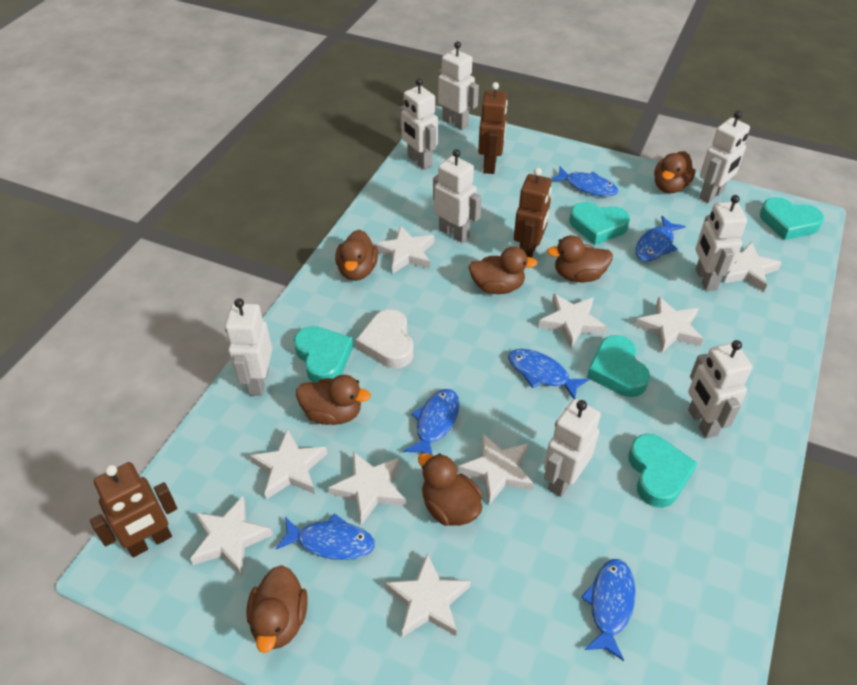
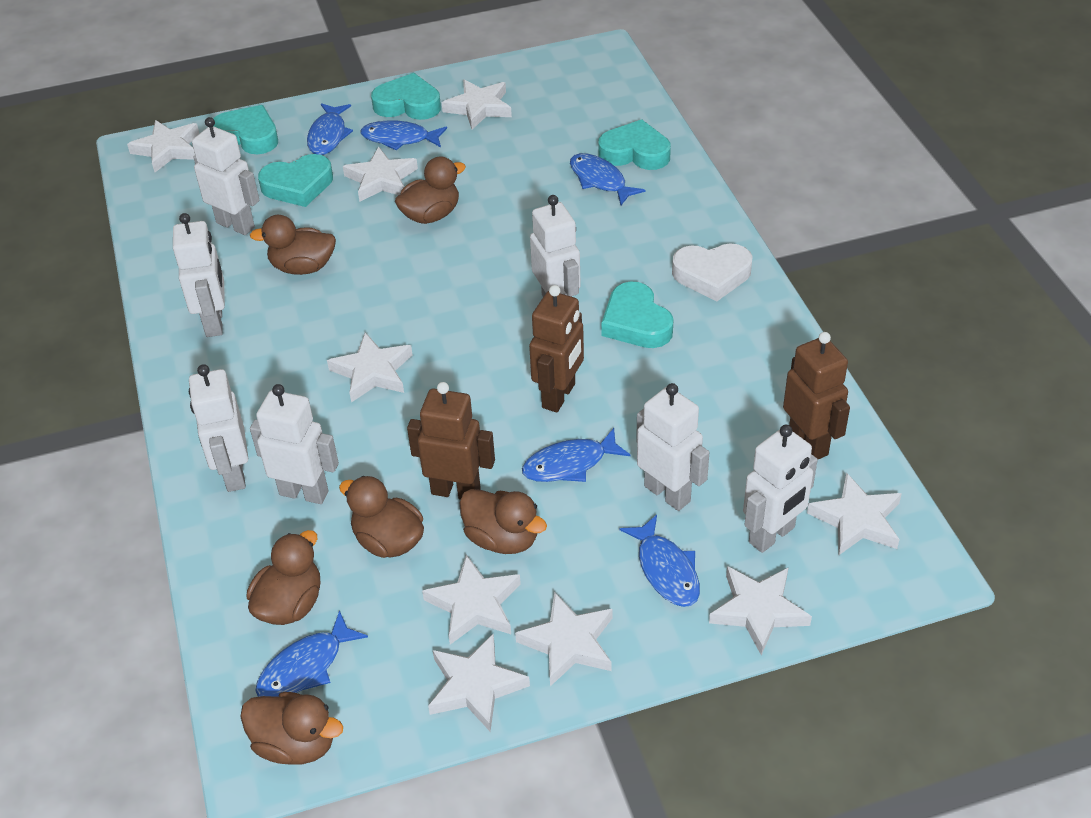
brown duck: [246,565,308,653] [296,375,371,425] [335,230,378,281] [418,453,482,526] [469,246,538,294] [547,235,613,282] [654,151,696,193] = 7 -> [240,692,343,765] [246,530,320,625] [250,215,336,275] [339,476,424,558] [395,156,466,224] [460,489,547,554] = 6
white robot: [225,298,272,396] [400,78,438,170] [433,149,482,243] [437,41,479,130] [544,399,601,497] [688,340,752,438] [696,195,747,291] [699,111,750,203] = 8 -> [173,213,225,337] [189,364,248,492] [192,117,259,235] [250,384,339,504] [530,195,581,297] [636,383,709,511] [743,425,818,553] = 7

